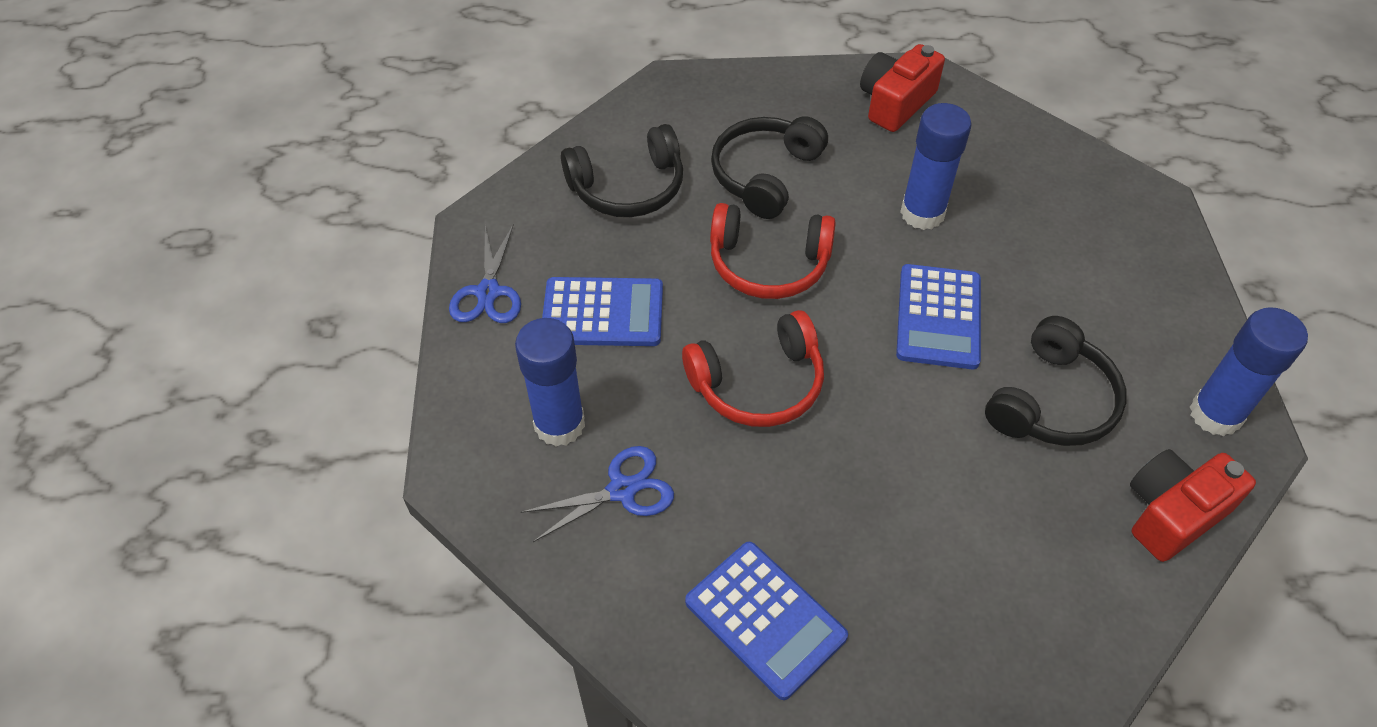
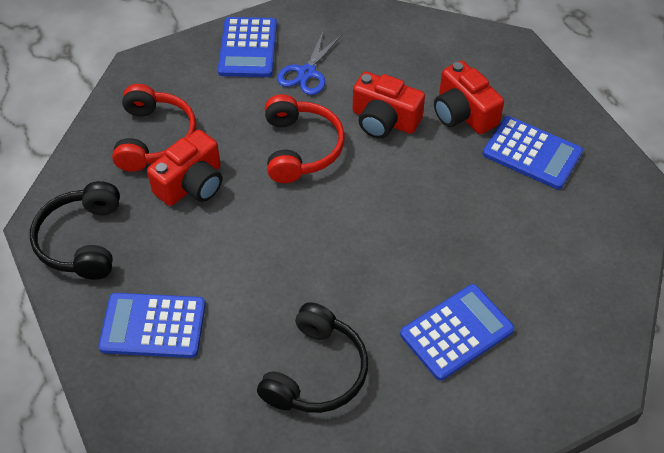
black headphones: [561,124,683,217] [711,116,828,219] [985,316,1127,446] = 3 -> [30,181,120,280] [257,302,368,413] = 2
blue calculator: [542,277,663,346] [685,542,848,700] [896,264,981,369] = 3 -> [98,293,205,358] [218,17,277,77] [400,284,514,381] [482,116,583,189] = 4
blue glue stick: [515,318,585,446] [900,103,972,230] [1190,307,1308,436] = 3 -> none = 0
blue scissors: [449,224,521,323] [521,446,674,542] = 2 -> [277,32,342,95] = 1
red camera: [860,44,945,132] [1130,449,1256,562] = 2 -> [147,130,222,206] [353,72,425,139] [434,61,504,134] = 3

